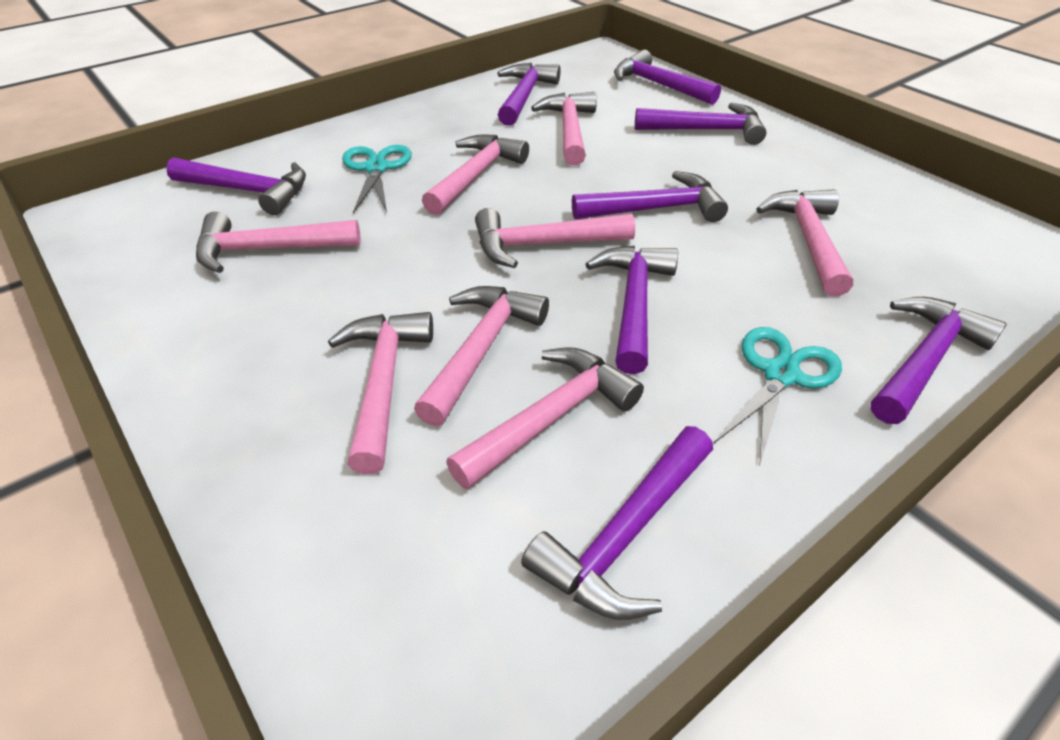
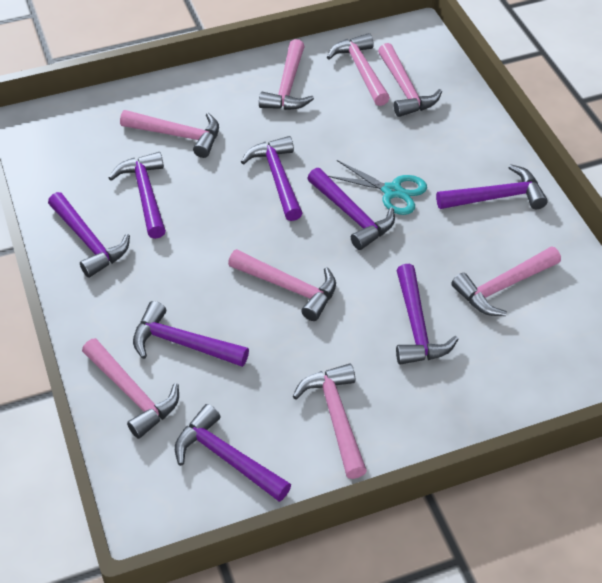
turquoise scissors: [342,145,412,213] [714,327,842,466] = 2 -> [328,160,427,215] = 1

